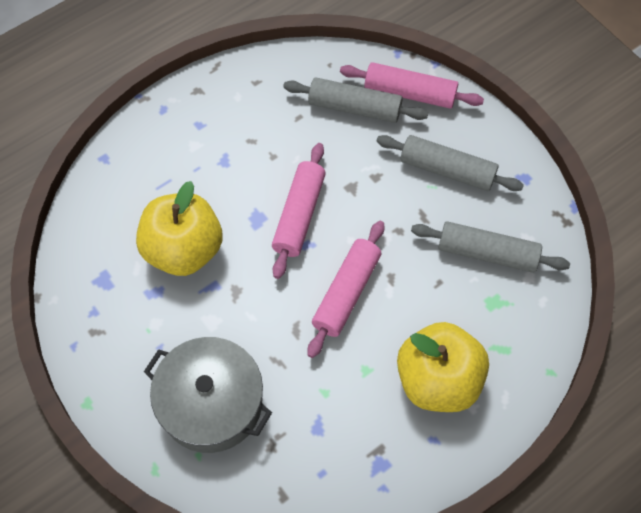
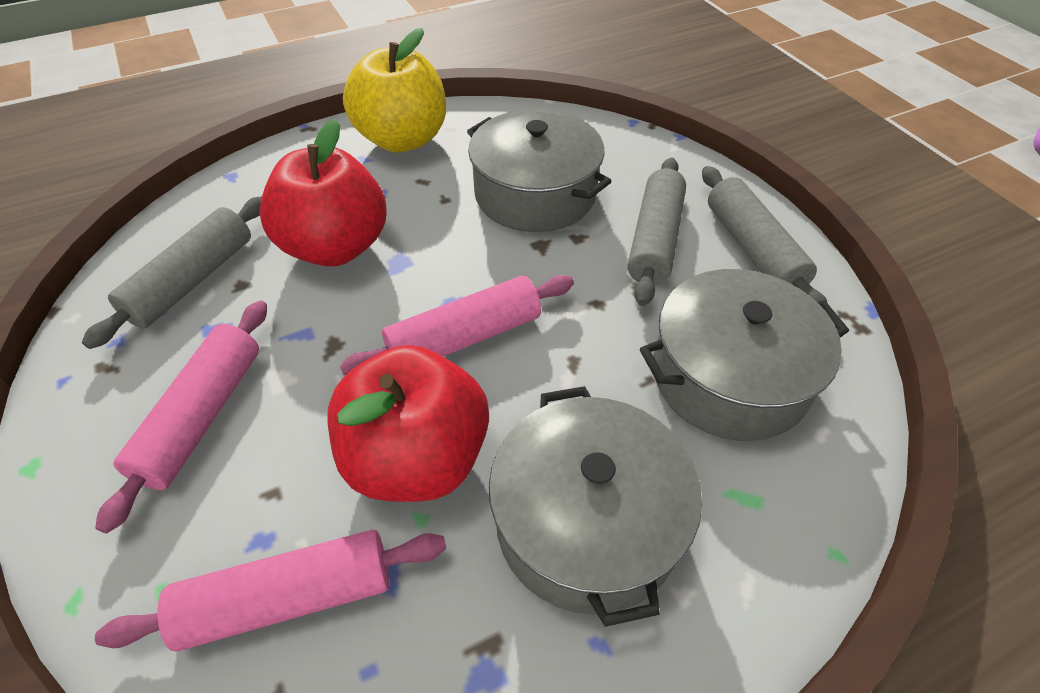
grey pot: [144,337,272,453] = 1 -> [467,109,611,232] [489,386,702,627] [640,269,849,441] = 3
red apple: none = 0 -> [259,119,387,267] [327,345,489,502] = 2
yellow apple: [136,181,222,276] [397,322,489,412] = 2 -> [343,28,446,153] = 1

